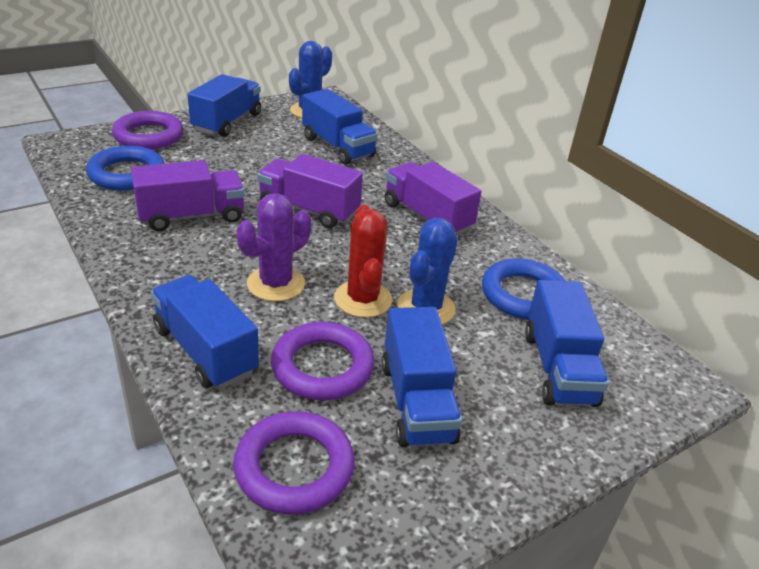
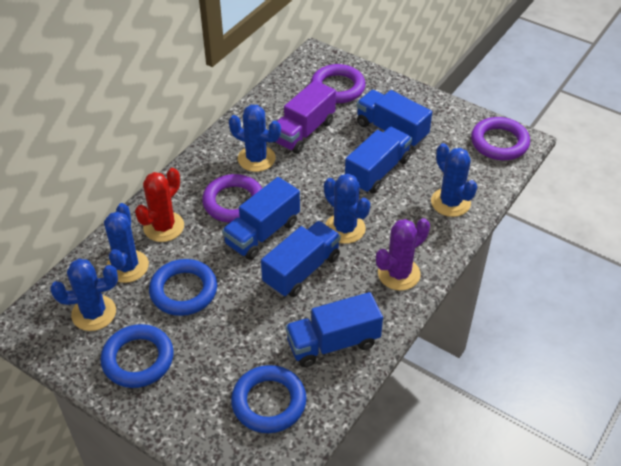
blue cactus: [289,41,332,118] [397,218,458,325] = 2 -> [50,259,118,331] [104,203,149,283] [229,105,281,172] [324,174,370,244] [431,143,477,217] = 5
blue ring: [86,146,165,191] [482,258,565,320] = 2 -> [100,324,174,388] [149,259,217,316] [231,365,307,433] = 3
purple truck: [131,160,245,231] [257,154,363,228] [384,162,481,236] = 3 -> [274,80,336,154] = 1

